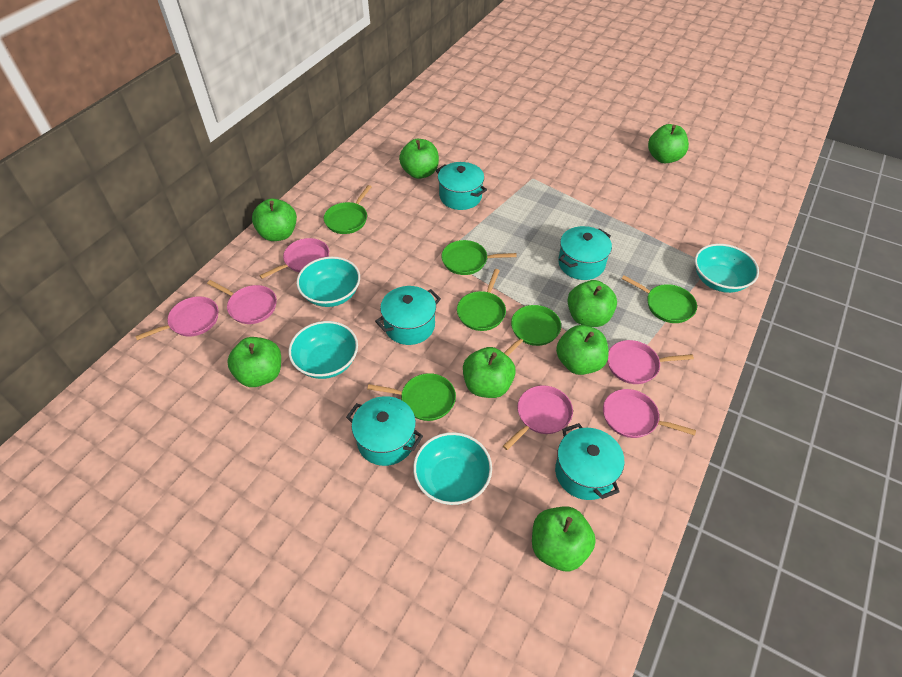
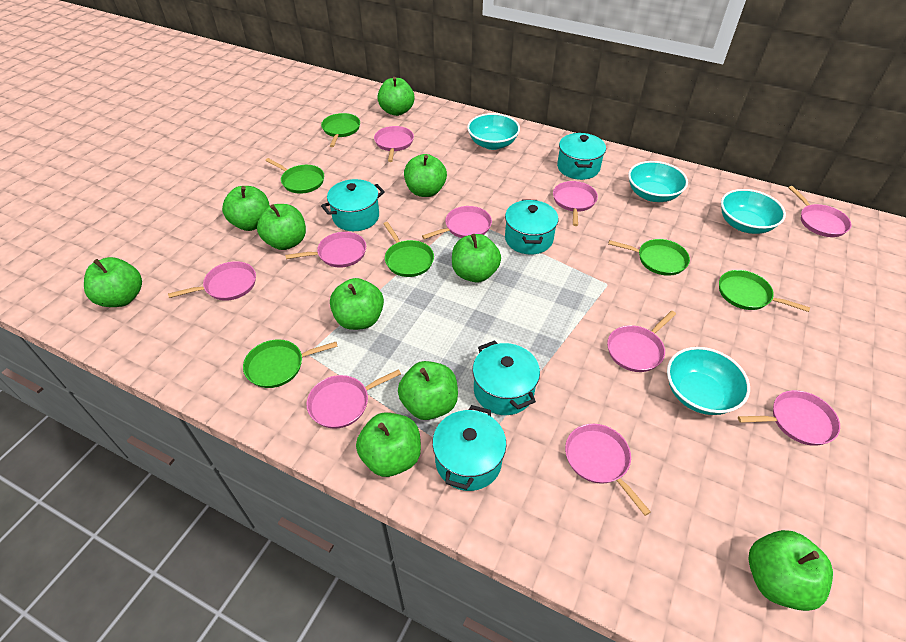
green apple: [227,337,281,387] [252,198,297,241] [399,139,439,179] [463,347,516,398] [532,506,596,571] [556,325,609,375] [567,280,617,327] [648,124,689,163] = 8 -> [84,257,142,307] [222,186,270,231] [257,204,306,250] [330,278,384,330] [356,412,421,477] [378,77,414,116] [398,361,458,420] [404,154,447,197] [452,234,501,283] [748,530,833,611] = 10
pink pan: [135,296,219,340] [207,280,277,324] [259,238,329,279] [503,385,573,450] [603,389,696,438] [607,340,694,384] = 6 -> [168,261,256,301] [285,232,366,267] [306,369,401,429] [374,126,414,162] [422,206,492,239] [553,181,598,226] [565,424,651,516] [607,311,676,372] [738,390,840,446] [788,186,851,237] = 10

